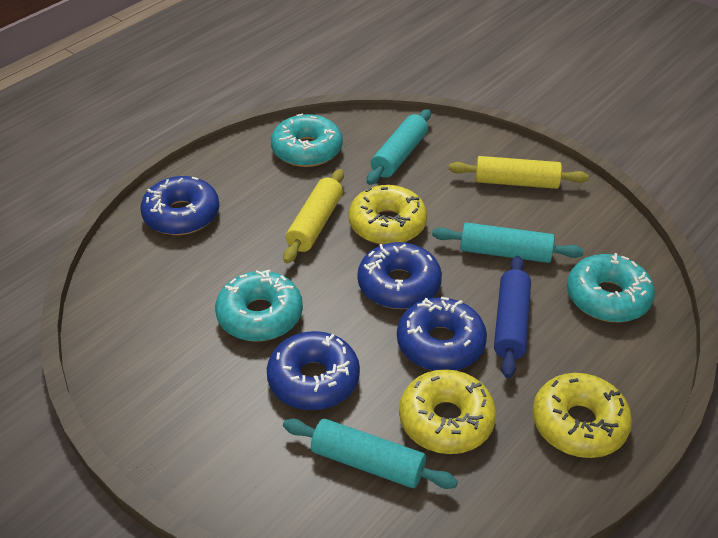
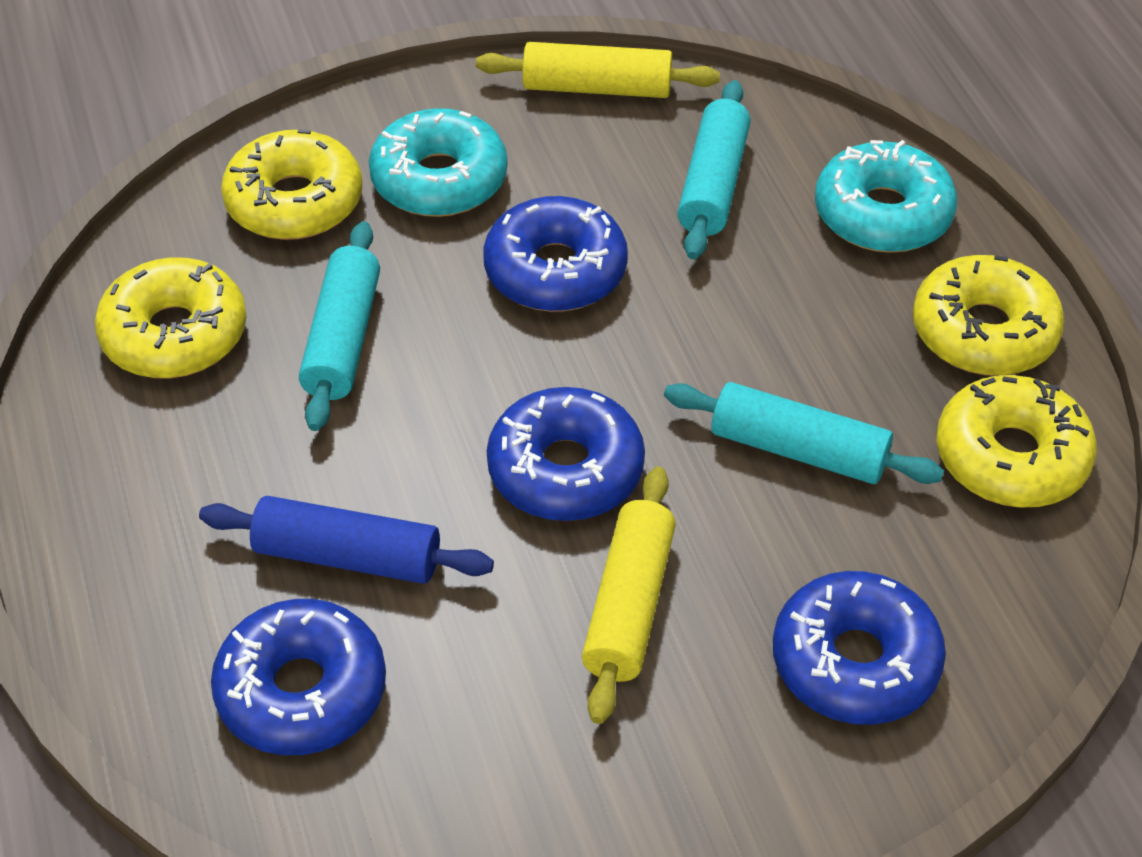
turquoise donut: [215,270,303,342] [271,114,343,167] [567,253,655,322] = 3 -> [369,108,507,217] [815,140,957,253] = 2
yellow donut: [349,185,427,245] [399,369,496,454] [533,373,632,458] = 3 -> [95,258,247,378] [221,129,362,240] [913,255,1065,376] [936,375,1097,508] = 4

